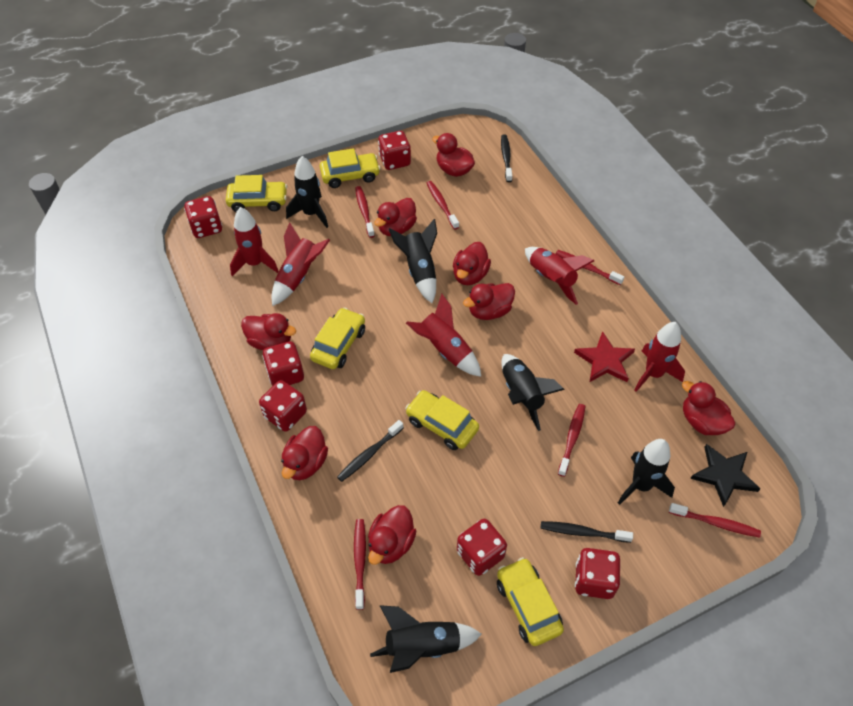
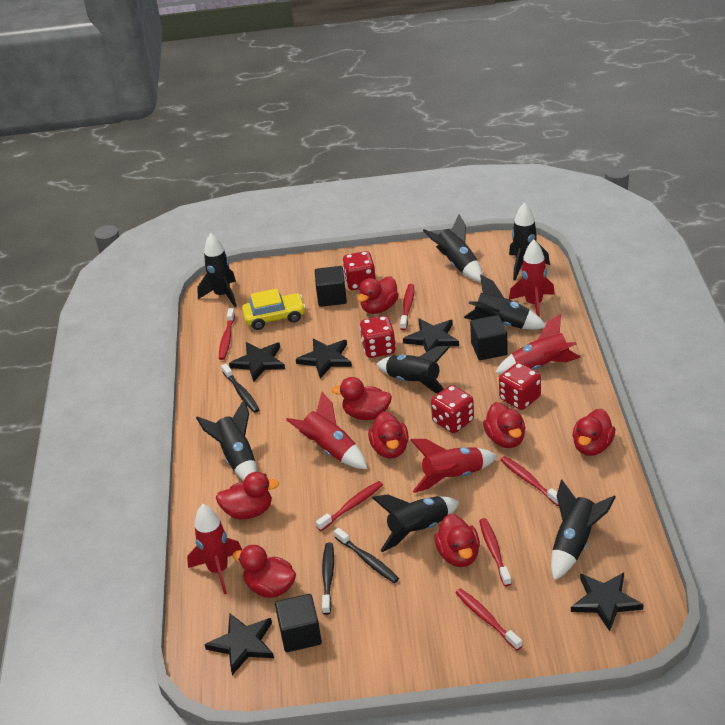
black cube: none = 0 -> [275,594,322,652] [315,266,347,307] [470,315,508,360] = 3
black rocket: [286,156,328,228] [370,605,482,673] [389,219,437,303] [501,354,565,431] [618,439,675,505] = 5 -> [196,400,257,481] [197,233,237,307] [372,494,459,552] [377,346,450,394] [423,215,483,282] [464,274,545,330] [509,202,550,280] [551,480,616,580] = 8
black star: [690,444,761,507] = 1 -> [204,614,274,675] [229,342,285,382] [296,338,352,378] [403,318,459,352] [571,572,644,631] = 5
red dice: [184,196,222,238] [259,380,307,432] [262,341,304,386] [378,131,411,170] [457,519,507,576] [575,548,620,599] = 6 -> [342,251,376,290] [360,316,396,358] [431,385,474,433] [499,363,541,410] = 4
red star: [574,331,635,382] = 1 -> none = 0
yellow car: [226,175,287,212] [310,307,365,369] [319,148,380,188] [405,390,479,450] [497,557,564,646] = 5 -> [242,289,306,330] = 1

